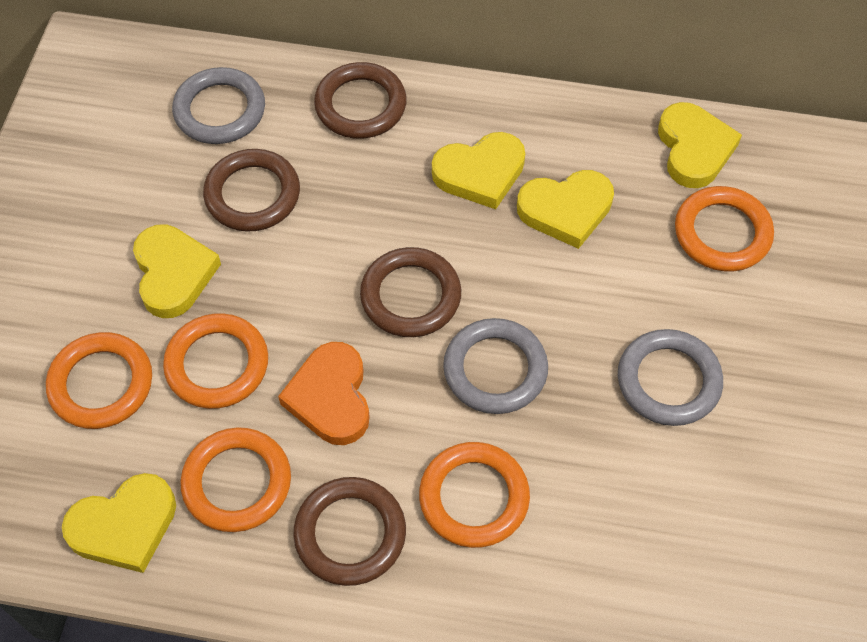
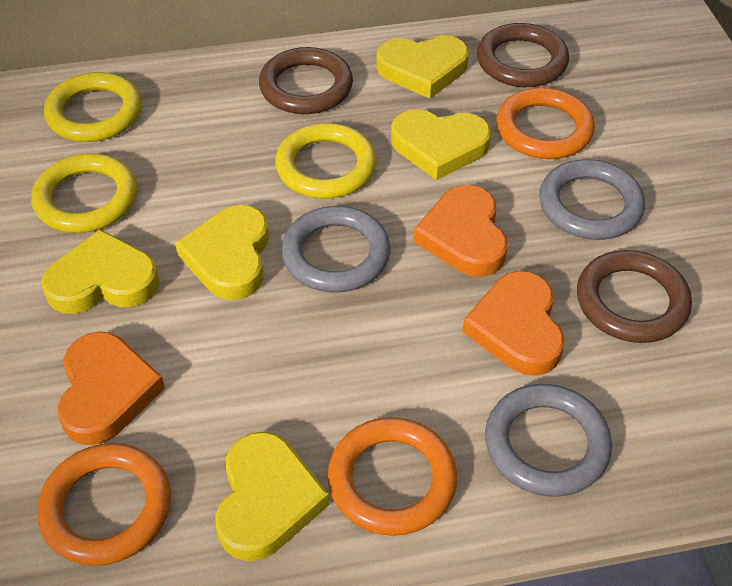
brown ring: [203,149,300,232] [294,477,406,586] [314,62,407,139] [360,247,461,337] = 4 -> [259,47,353,114] [477,23,569,87] [577,250,692,343] = 3
orange heart: [278,342,370,445] = 1 -> [57,332,165,445] [413,185,507,277] [462,271,564,376] = 3
orange ring: [46,332,152,429] [163,313,268,409] [180,427,291,532] [419,442,530,548] [675,186,774,271] = 5 -> [37,443,171,566] [327,417,457,536] [496,87,595,159] = 3
yellow ring: none = 0 -> [31,153,137,233] [44,72,142,142] [275,123,377,199] = 3

